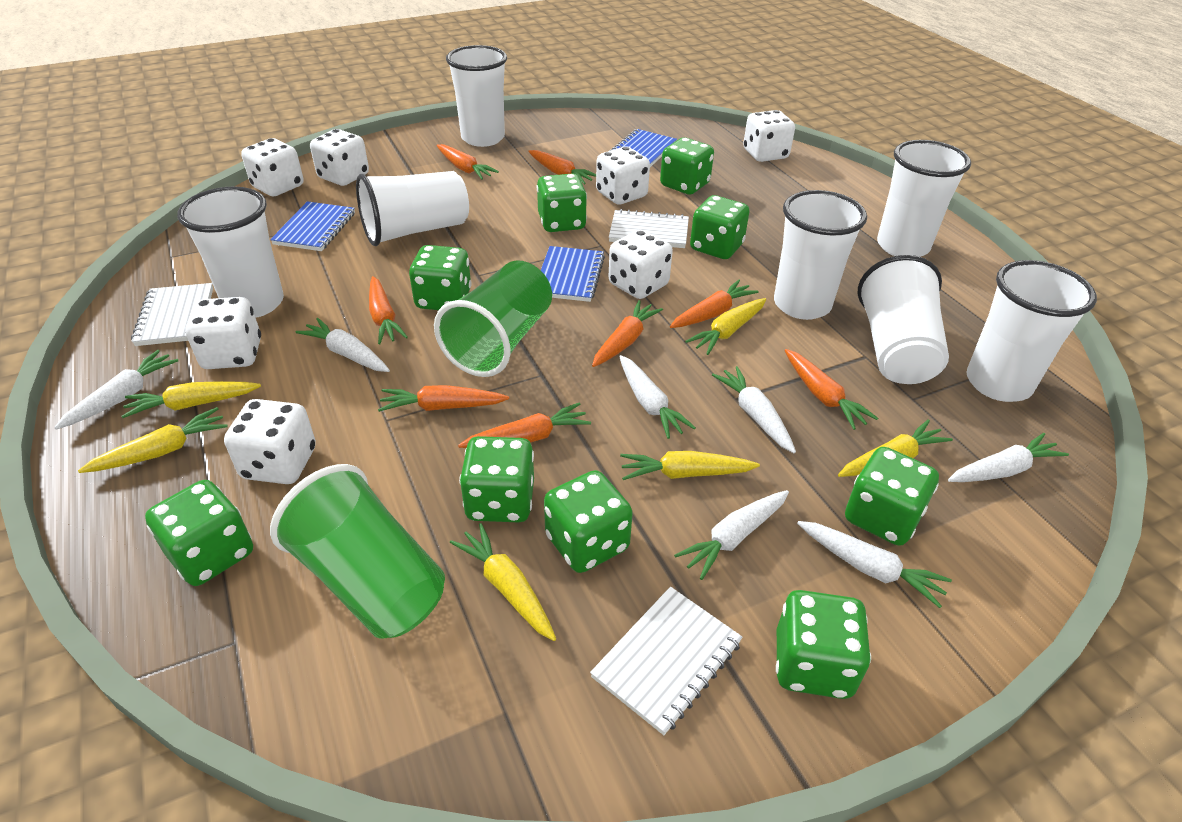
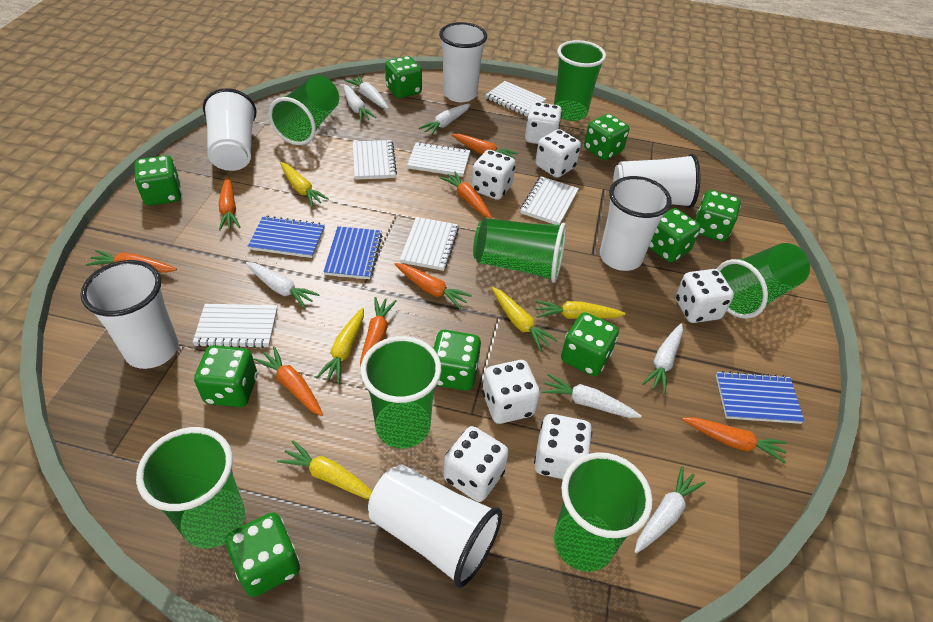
green cup: [270,464,445,639] [434,260,552,377] = 2 -> [136,427,245,549] [269,75,339,145] [360,336,442,449] [473,218,566,283] [554,40,606,121] [554,452,653,572] [717,243,810,319] = 7
white cup: [177,186,284,318] [356,171,469,246] [446,45,507,147] [774,190,867,320] [858,255,949,384] [877,140,971,257] [966,260,1097,402] = 7 -> [80,260,178,369] [203,88,256,171] [368,465,502,588] [439,22,487,102] [600,176,672,271] [613,154,700,208] = 6
white notebook: [131,283,213,346] [590,587,743,735] [609,209,689,248] = 3 -> [192,304,278,348] [353,140,397,180] [400,217,459,271] [407,142,470,177] [485,81,546,116] [520,176,579,225] = 6
yellow carrot: [78,407,228,473] [122,381,261,418] [450,523,556,641] [620,451,760,480] [685,298,766,355] [838,419,953,477] = 6 -> [277,440,372,499] [280,162,329,207] [316,308,364,384] [492,287,558,351] [536,300,626,319] = 5

